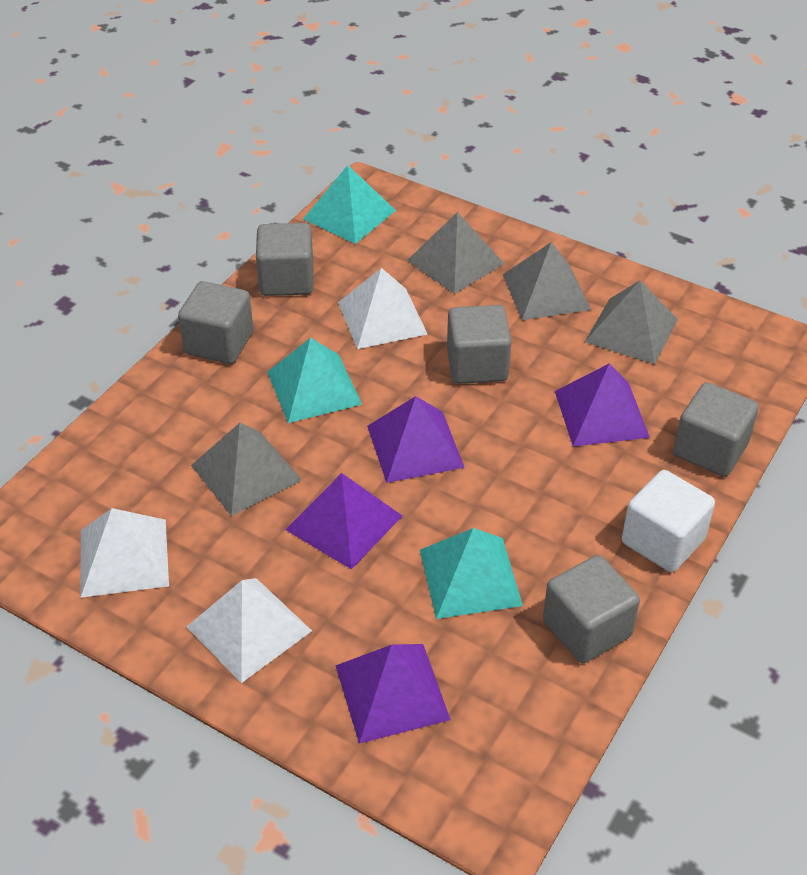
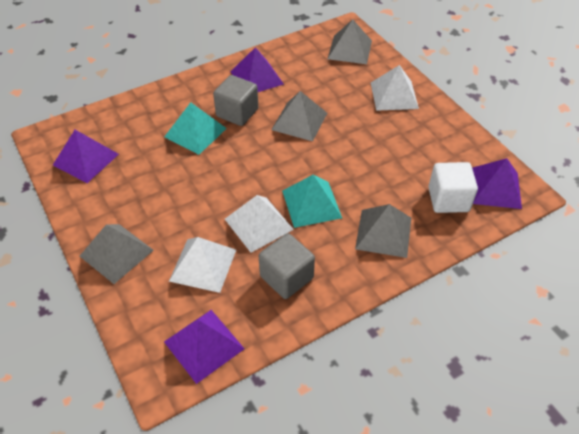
grey cube: [178,281,253,364] [256,223,313,296] [447,305,512,384] [543,555,640,663] [673,382,759,477] = 5 -> [213,75,258,126] [259,233,315,299] = 2
turquoise pyramid: [267,338,362,423] [303,165,396,244] [420,528,523,619] = 3 -> [164,102,227,155] [282,175,342,228] = 2

